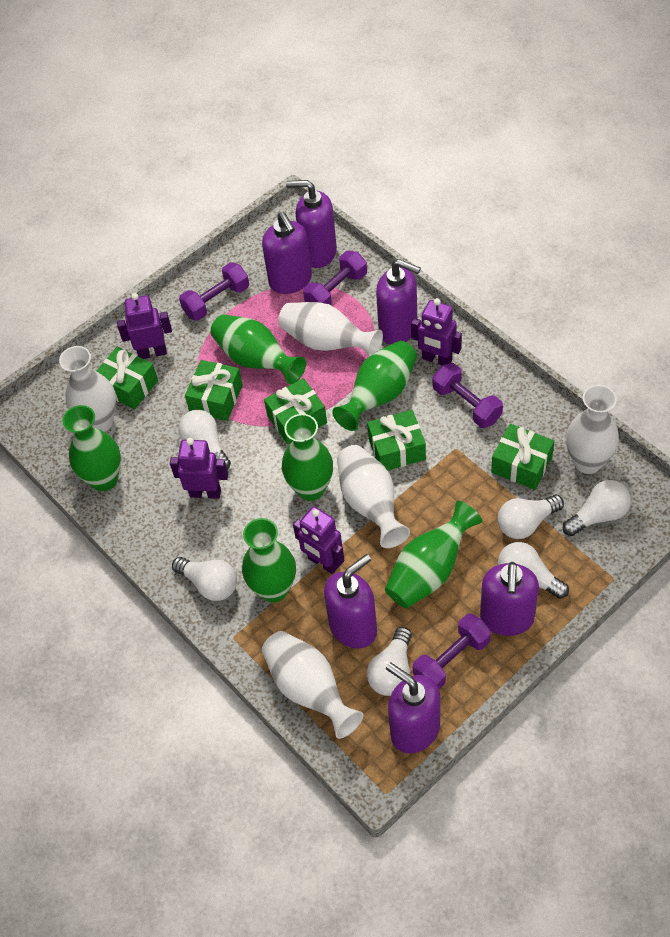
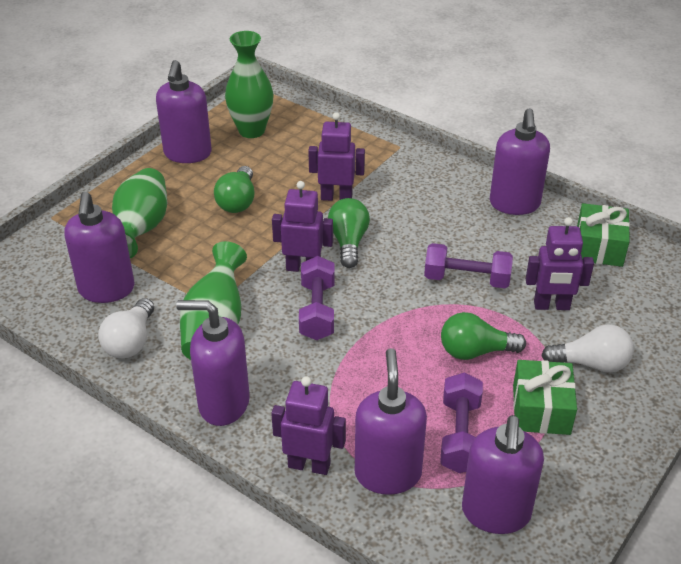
green gift: [96,347,158,409] [185,360,243,421] [264,378,327,444] [367,410,426,471] [491,424,554,490] = 5 -> [513,360,577,435] [577,203,630,267] = 2
green light bulb: none = 0 -> [214,166,255,213] [328,198,370,268] [441,312,526,360] = 3
green vase: [62,405,121,491] [211,314,306,384] [242,518,296,603] [282,414,333,501] [332,341,417,431] [385,501,482,608] = 6 -> [112,168,167,258] [180,241,247,360] [225,31,274,138] = 3
purple dumbbell: [179,262,249,321] [303,251,367,305] [413,614,491,689] [432,363,503,428] = 4 -> [299,256,335,340] [424,243,513,288] [440,372,483,473] = 3
white light bulb: [172,557,237,601] [178,410,231,470] [367,627,412,696] [498,495,564,539] [498,542,569,599] [563,480,631,536] = 6 -> [98,298,154,359] [542,324,634,373] = 2
white vase: [59,346,116,432] [262,631,363,739] [278,302,383,356] [337,445,410,548] [566,385,619,474] = 5 -> none = 0

